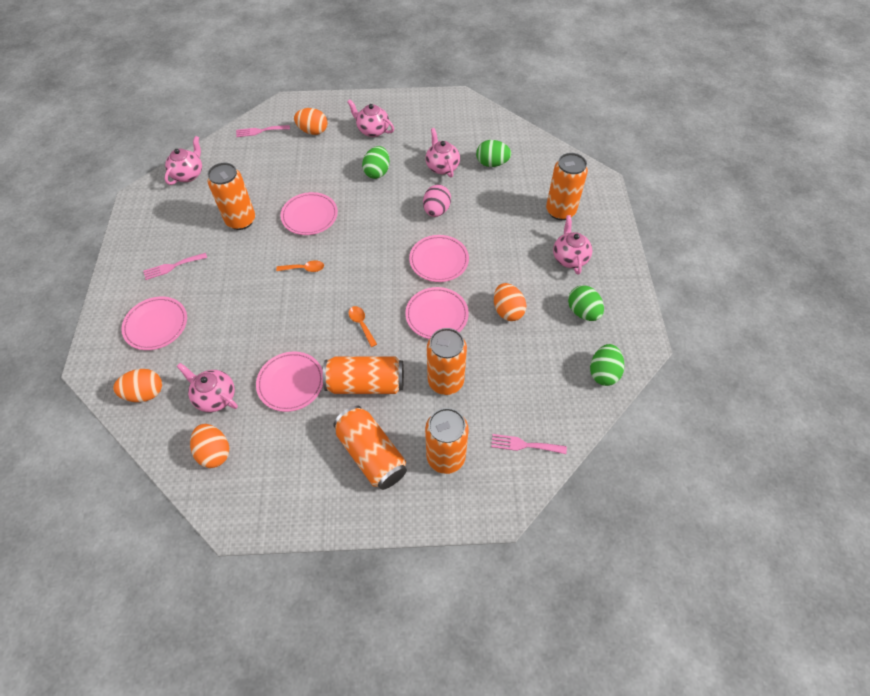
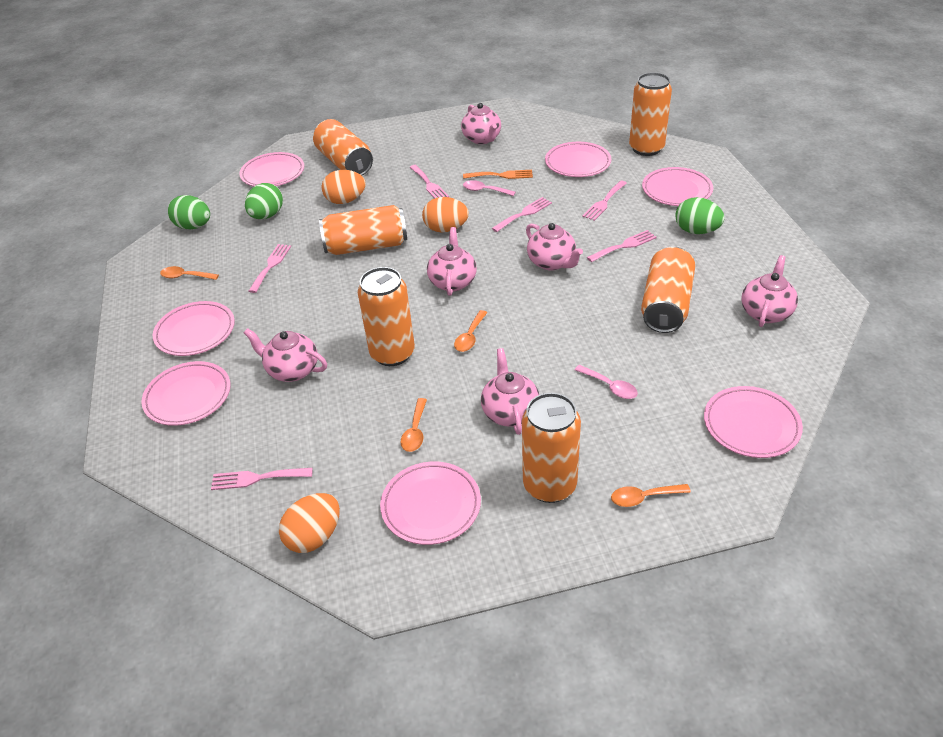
green egg: [362,146,390,179] [476,140,511,167] [568,285,604,321] [590,344,624,386] = 4 -> [168,195,210,230] [245,183,283,219] [675,197,725,234] = 3
orange egg: [113,369,162,402] [190,424,229,468] [294,108,327,135] [494,283,526,321] = 4 -> [279,493,340,553] [321,170,366,204] [422,197,469,233] = 3
orange fork: none = 0 -> [463,170,533,179] = 1
orange spoon: [276,260,324,272] [349,306,377,347] = 2 -> [160,266,219,280] [400,398,427,452] [454,310,487,352] [611,484,691,507] = 4
pink egg: [423,185,451,217] = 1 -> none = 0
pink fork: [143,253,207,280] [236,125,290,137] [491,434,567,454] = 3 -> [211,468,313,490] [249,244,291,293] [409,165,449,198] [492,197,552,232] [582,180,627,221] [587,230,657,262] = 6
pink plate: [121,297,187,350] [256,351,323,412] [280,192,338,235] [405,287,469,339] [409,235,469,282] = 5 -> [142,361,231,426] [153,301,235,356] [239,152,304,187] [380,462,481,545] [545,142,611,177] [642,167,713,206] [704,386,803,458] = 7
pink spoon: none = 0 -> [463,180,516,196] [575,365,638,399] = 2
pink teapot: [165,136,202,185] [176,363,238,412] [347,99,394,137] [426,128,460,178] [553,215,592,275] = 5 -> [244,328,327,382] [427,227,477,296] [461,103,501,144] [481,348,539,435] [526,223,583,270] [741,255,798,327] = 6

